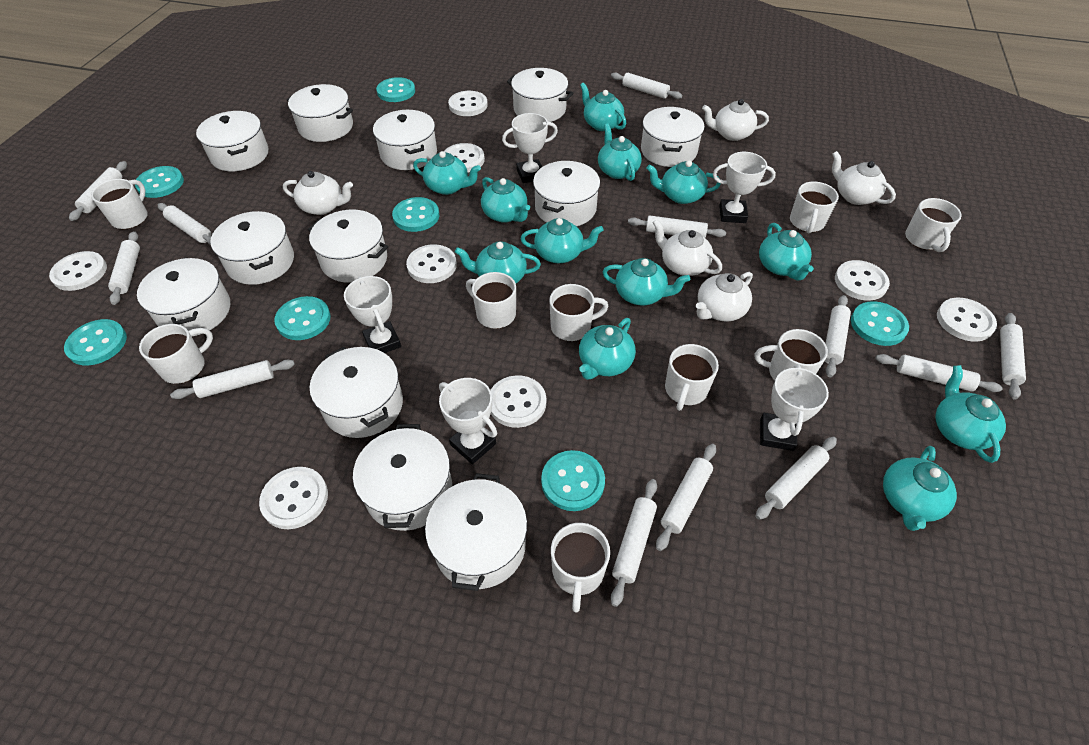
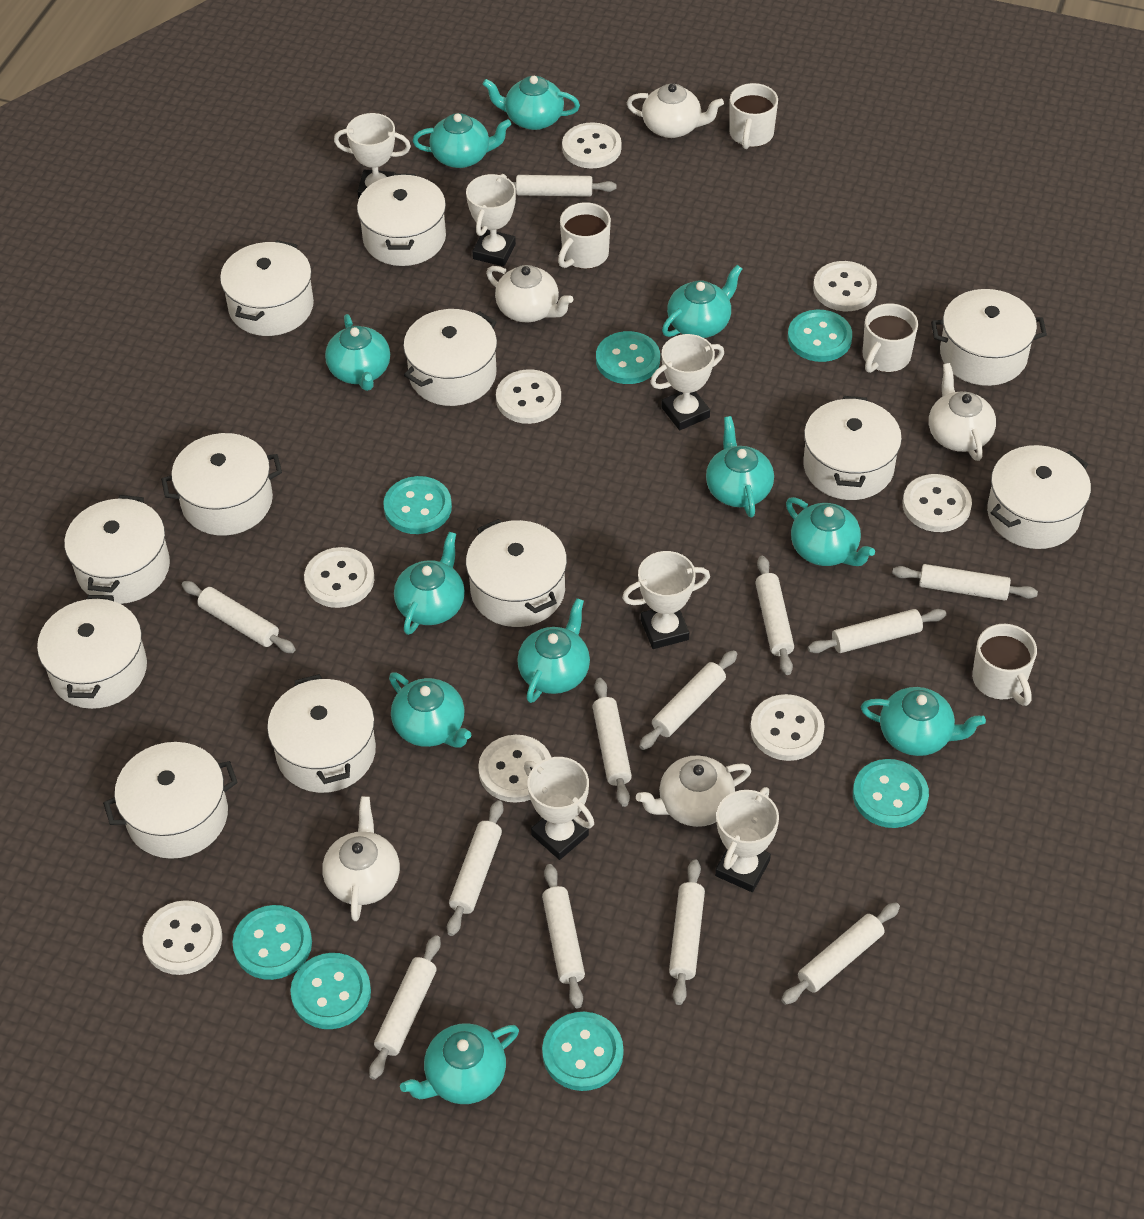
turquoise teapot: [413,151,481,195] [455,241,541,283] [481,177,530,223] [521,218,604,263] [579,318,636,380] [580,83,626,131] [598,123,642,181] [603,258,690,305] [646,160,721,204] [759,223,814,280] [883,446,957,531] [935,365,1006,463] = 12 -> [325,314,390,391] [389,673,471,748] [394,532,465,635] [400,1023,519,1104] [413,113,511,168] [483,76,580,130] [517,598,590,703] [662,265,742,338] [706,416,774,517] [786,497,875,566] [861,687,986,756] = 11
white mug: [91,179,148,229] [139,324,213,384] [466,272,516,329] [549,284,609,341] [551,523,610,612] [665,344,719,411] [755,329,828,380] [790,182,839,233] [905,198,962,252] = 9 -> [558,202,611,269] [729,83,778,149] [863,303,918,373] [972,624,1037,706] = 4
white trophy: [344,276,401,353] [439,378,497,464] [502,113,558,183] [713,152,776,223] [760,365,829,451] = 5 -> [334,113,411,199] [466,174,516,266] [524,757,594,860] [622,551,710,649] [650,334,724,430] [715,787,779,892] = 6

